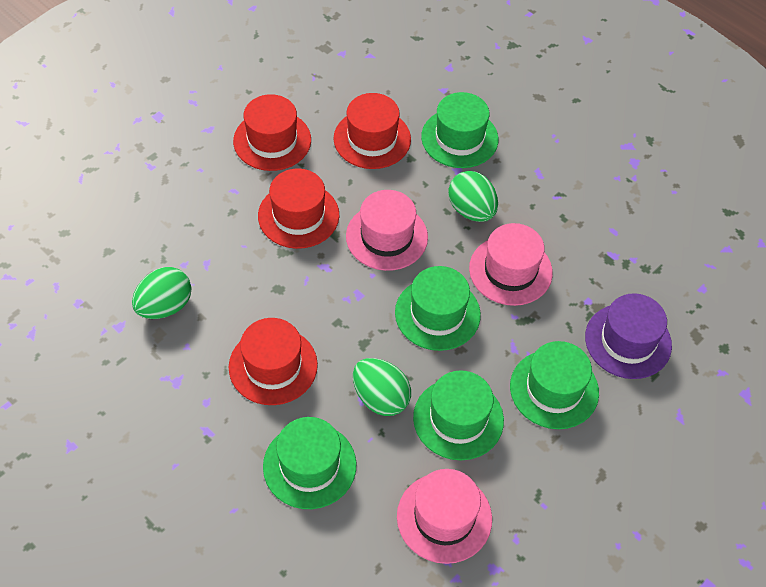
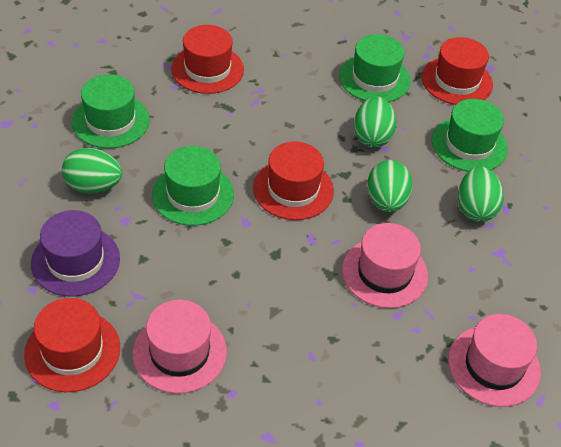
green egg: [132,267,191,319] [353,358,411,416] [448,171,498,222] = 3 -> [62,148,122,193] [354,96,396,148] [367,160,413,212] [458,166,504,222] = 4
green hat: [263,417,356,509] [395,266,481,351] [413,370,504,460] [421,92,498,168] [510,341,599,429] = 5 -> [72,74,150,148] [152,146,234,226] [339,34,411,102] [432,99,508,172] = 4

